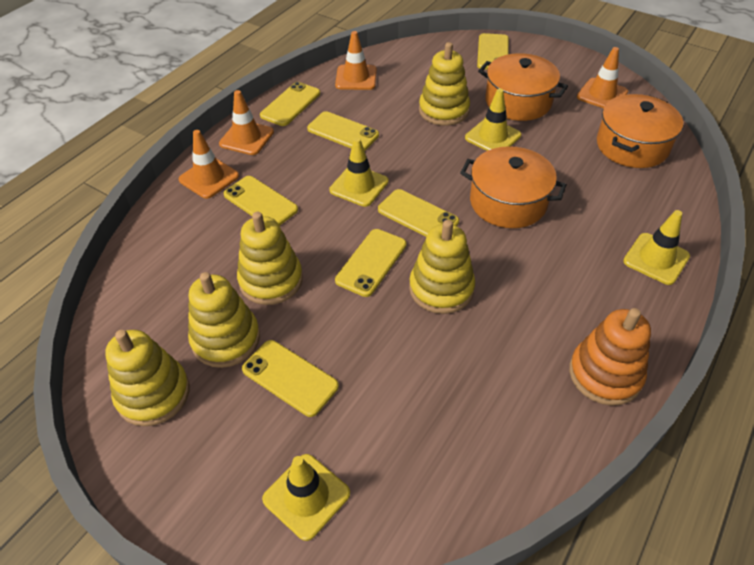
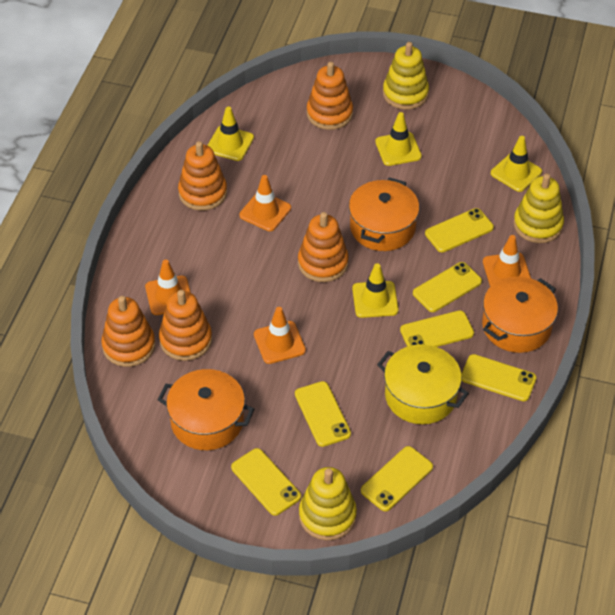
orange stacking toy: [569,308,651,406] = 1 -> [101,296,155,367] [159,290,212,361] [178,141,227,211] [298,212,349,282] [307,62,353,130] = 5
yellow pot: none = 0 -> [377,344,469,424] = 1
yellow stacking toy: [105,330,190,426] [188,272,260,368] [237,212,303,305] [409,220,475,314] [419,42,470,126] = 5 -> [299,467,357,540] [383,42,429,109] [513,173,564,243] = 3

